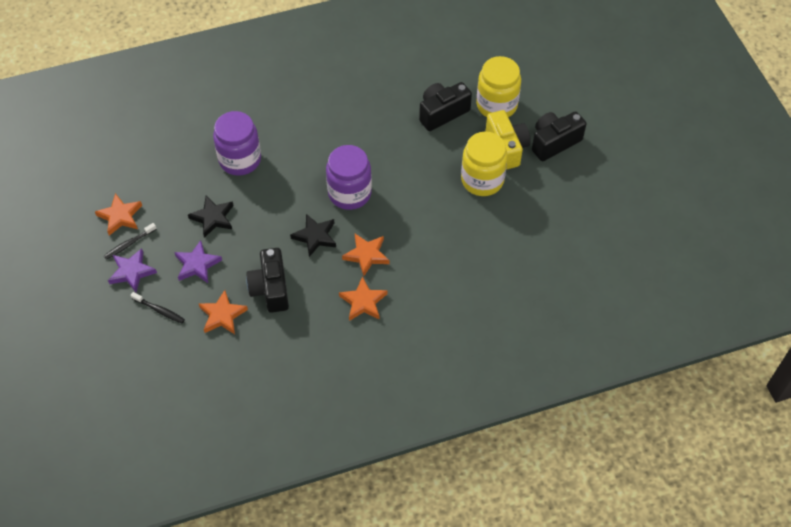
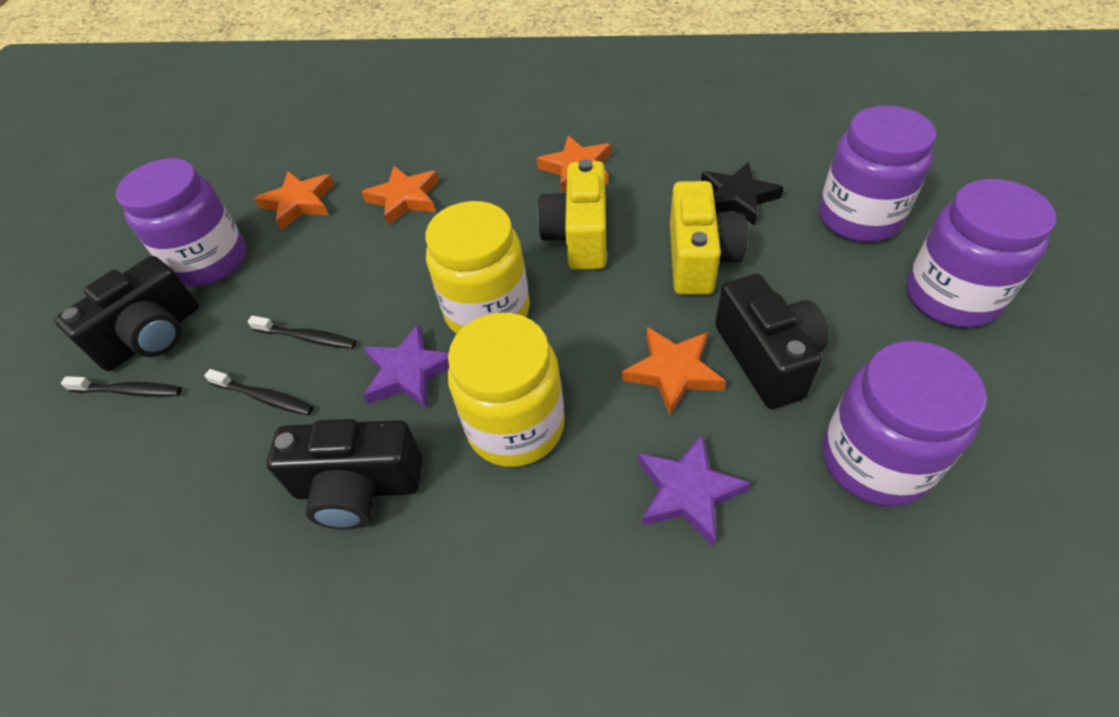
black star: [188,196,234,238] [290,214,336,257] = 2 -> [701,162,784,226] = 1
black toothbrush: [104,223,156,260] [130,292,185,323] = 2 -> [61,376,182,397] [204,369,314,415] [247,316,356,349] = 3
purple jar: [213,111,261,176] [326,145,372,210] = 2 -> [116,158,246,287] [819,106,936,242] [823,341,987,507] [906,179,1056,328] = 4
yellow camera: [486,110,531,170] = 1 -> [537,159,607,270] [670,181,747,295] = 2

